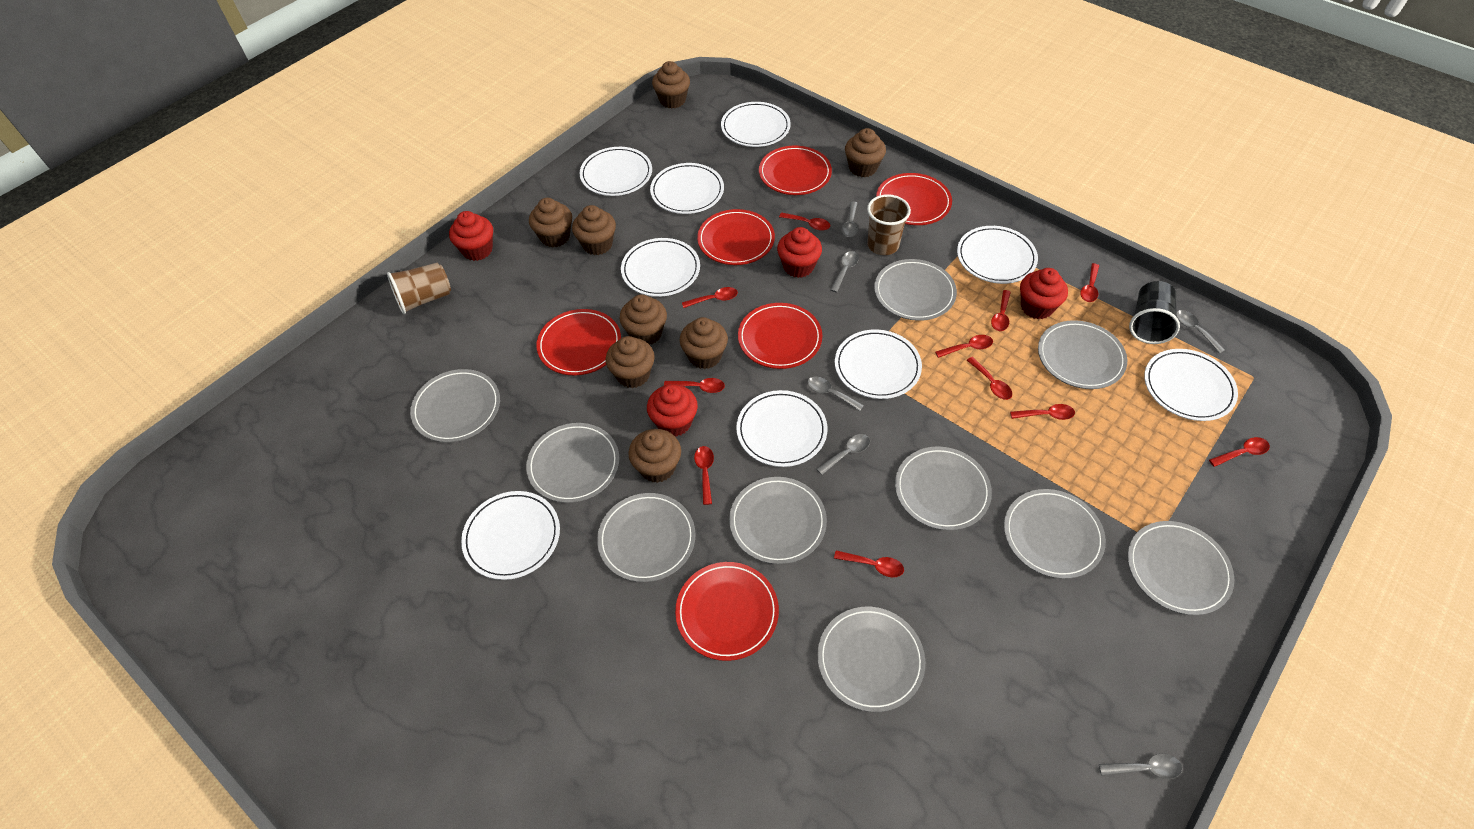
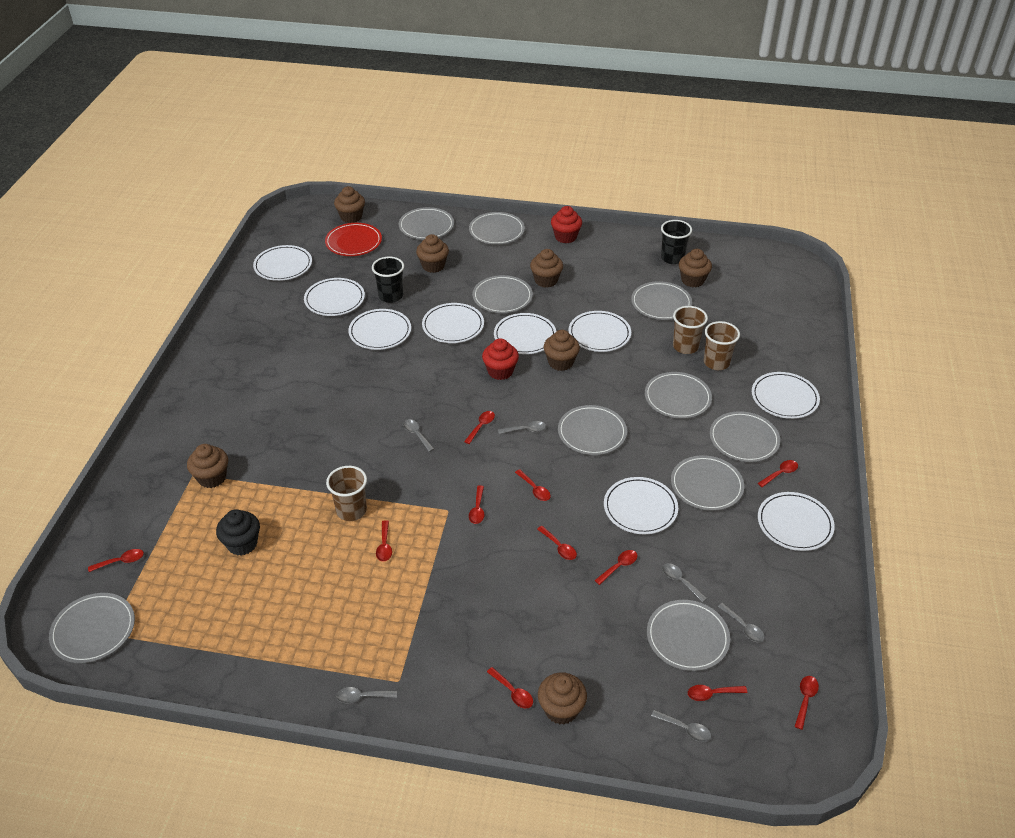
black cup: [1129,281,1180,344] = 1 -> [372,256,404,303] [661,220,692,264] = 2
black cupcake: none = 0 -> [216,509,260,556] = 1
brown cup: [387,263,451,314] [867,194,911,255] = 2 -> [326,466,367,521] [673,306,708,354] [704,321,740,370] = 3
brown cupcake: [529,198,572,248] [572,205,616,255] [605,336,655,388] [619,294,667,345] [628,429,681,483] [652,61,690,109] [679,317,728,369] [845,128,886,177] = 8 -> [187,444,228,488] [334,186,365,223] [416,234,449,273] [530,249,563,288] [538,672,587,725] [543,330,580,371] [679,249,712,287] = 7
red cupcake: [449,211,493,261] [647,384,698,437] [777,227,822,278] [1020,268,1068,319] = 4 -> [482,338,519,380] [551,206,582,243] = 2
red plate: [536,309,621,375] [675,562,779,661] [697,209,775,265] [738,303,822,369] [759,146,832,195] [876,173,952,225] = 6 -> [325,223,382,256] = 1

